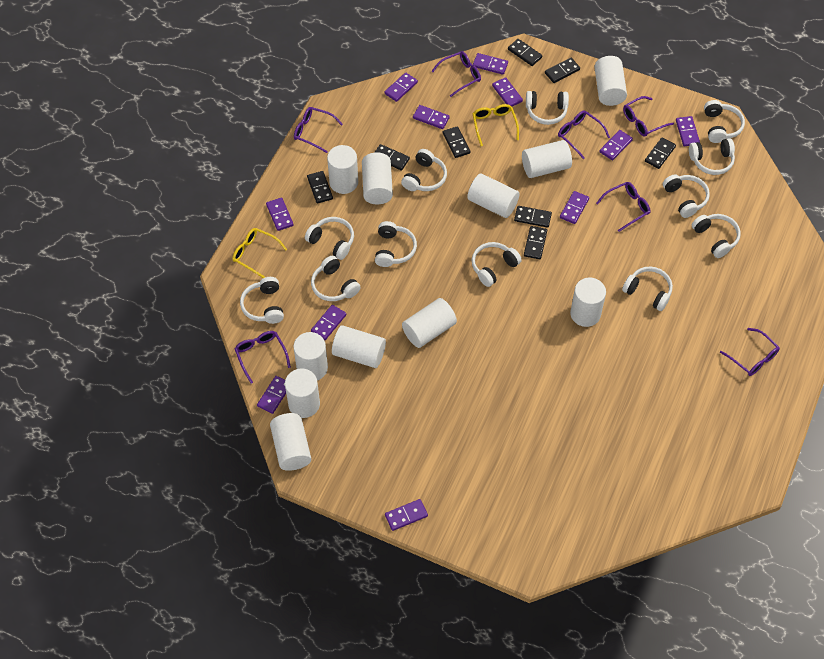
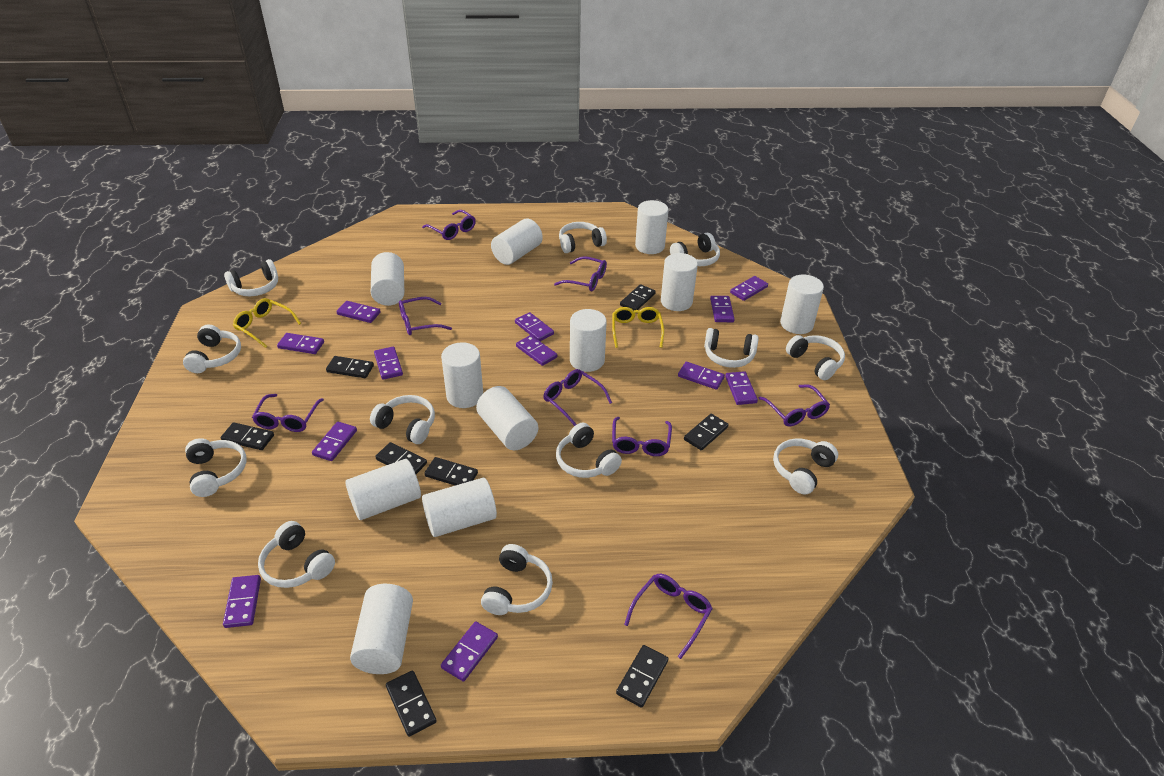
purple domino: [257,376,286,414] [266,197,294,231] [311,305,346,340] [384,72,418,102] [385,499,428,531] [413,105,450,129] [473,53,508,75] [492,77,523,107] [560,191,589,224] [599,130,633,160] [676,116,700,146] = 11 -> [223,575,261,628] [277,333,324,354] [312,422,357,461] [336,301,381,323] [374,347,403,380] [441,621,498,682] [515,312,554,341] [516,335,557,366] [678,362,725,390] [710,296,735,322] [725,371,758,405] [730,276,768,301] = 12
purple glasses: [235,331,291,384] [294,107,343,153] [432,51,481,97] [558,111,610,159] [596,182,650,232] [623,96,674,137] [720,328,780,376] = 7 -> [252,394,324,432] [399,297,452,335] [422,210,476,240] [543,369,612,426] [554,256,607,291] [612,417,672,456] [624,574,713,659] [758,384,830,426] = 8

